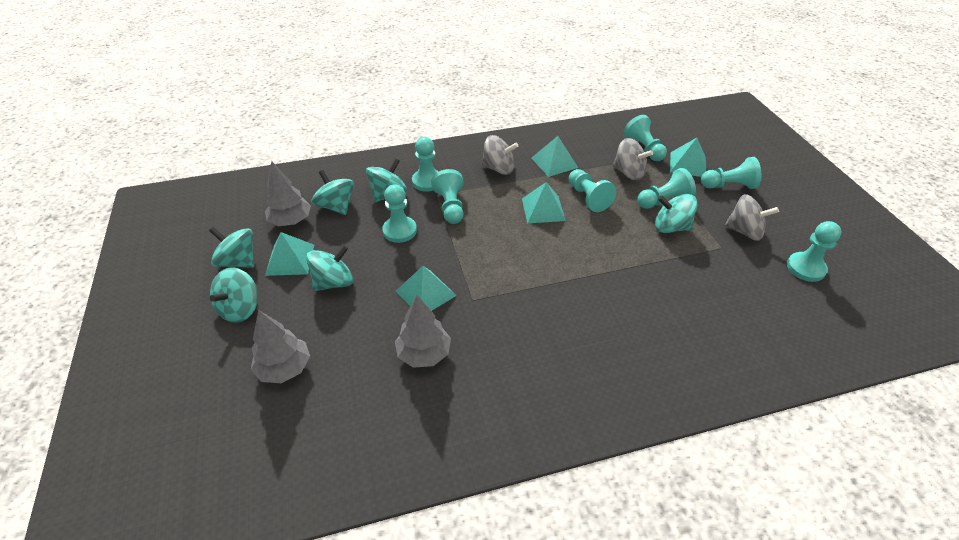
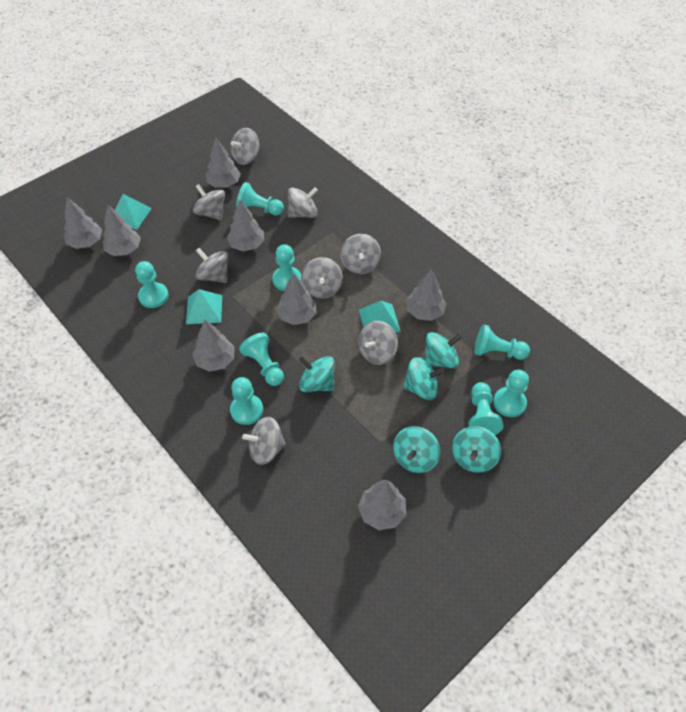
grey spinning top: [482,135,518,175] [613,138,653,180] [725,194,779,241] = 3 -> [193,184,225,220] [195,248,228,283] [231,128,259,165] [242,417,286,465] [288,187,318,218] [301,257,343,299] [340,234,381,274] [358,321,398,365] = 8
grey tree: [251,310,310,383] [265,161,311,226] [395,295,451,368] = 3 -> [64,197,102,249] [102,205,141,256] [192,320,235,372] [206,138,241,188] [227,200,264,251] [276,273,317,325] [358,480,406,530] [406,269,446,321] = 8
turquoise pyramid: [265,232,314,276] [396,266,457,311] [522,182,566,223] [532,136,578,177] [670,138,706,177] = 5 -> [115,194,152,230] [186,289,222,324] [359,301,401,333] = 3
turquoise spinning top: [209,227,255,268] [210,267,258,323] [306,245,353,291] [312,170,354,215] [366,158,407,202] [655,194,698,233] = 6 -> [299,356,335,392] [393,426,440,473] [403,357,445,400] [425,332,462,368] [452,426,501,473] = 5

